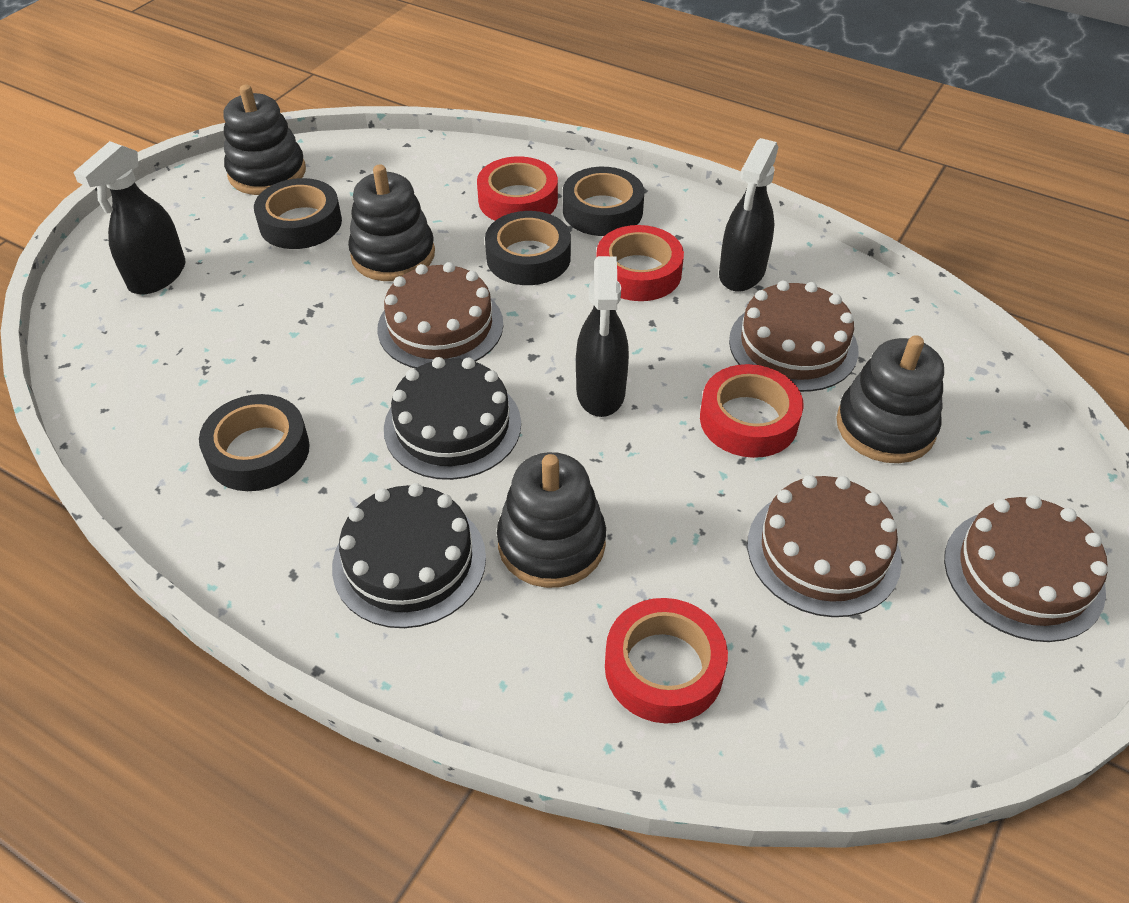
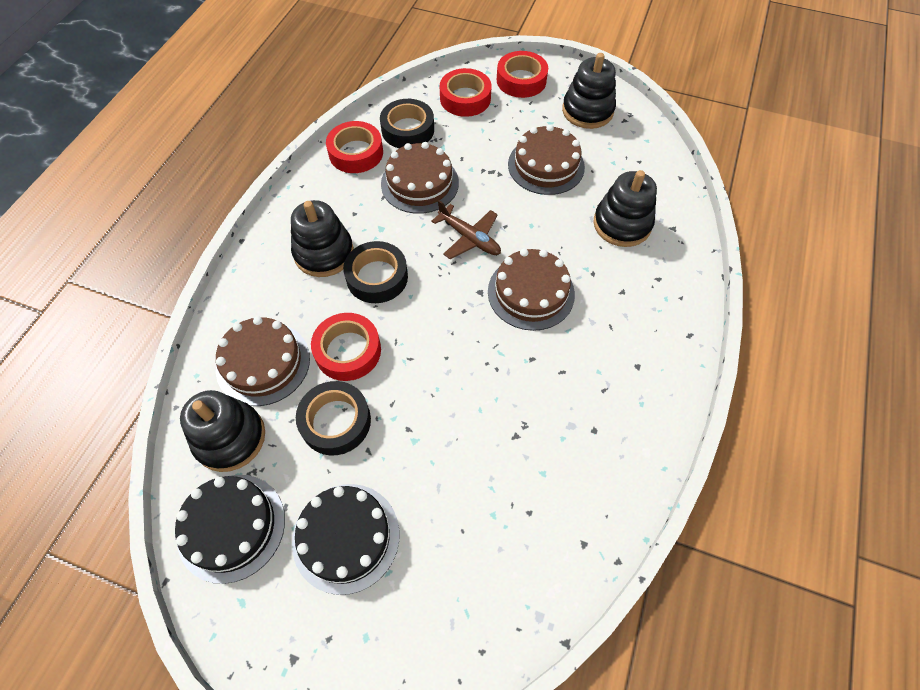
black spray bottle: [73,141,185,294] [576,256,629,417] [719,138,778,292] = 3 -> none = 0
black tape: [199,394,310,491] [254,178,342,249] [485,211,571,285] [563,167,644,236] = 4 -> [296,381,371,455] [343,241,408,303] [380,99,434,148] = 3
brown plane: none = 0 -> [431,200,501,259] = 1

